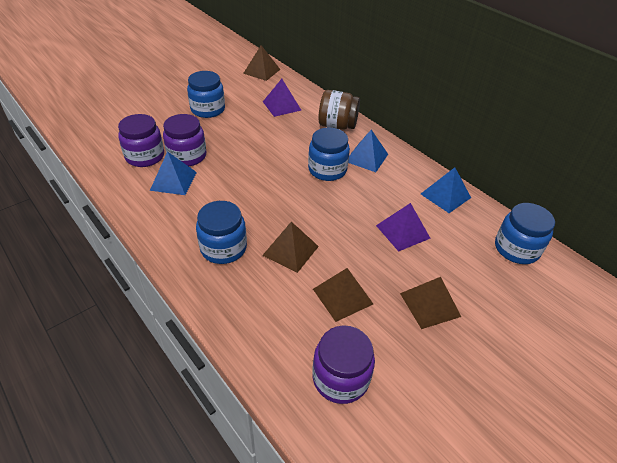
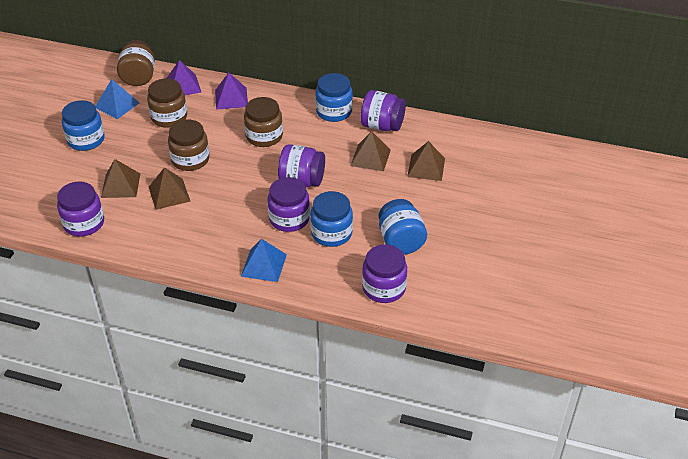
blue pyramid: [150,152,197,195] [348,130,388,172] [421,167,471,213] = 3 -> [95,79,140,119] [241,239,287,282] = 2
brown jar: [319,90,360,130] = 1 -> [117,40,155,86] [147,79,187,128] [168,120,209,171] [244,97,283,147] = 4
purple jar: [118,114,164,167] [163,114,206,166] [312,325,375,404] = 3 -> [57,181,104,237] [267,177,310,232] [278,144,325,187] [360,90,406,131] [362,244,407,303] = 5

